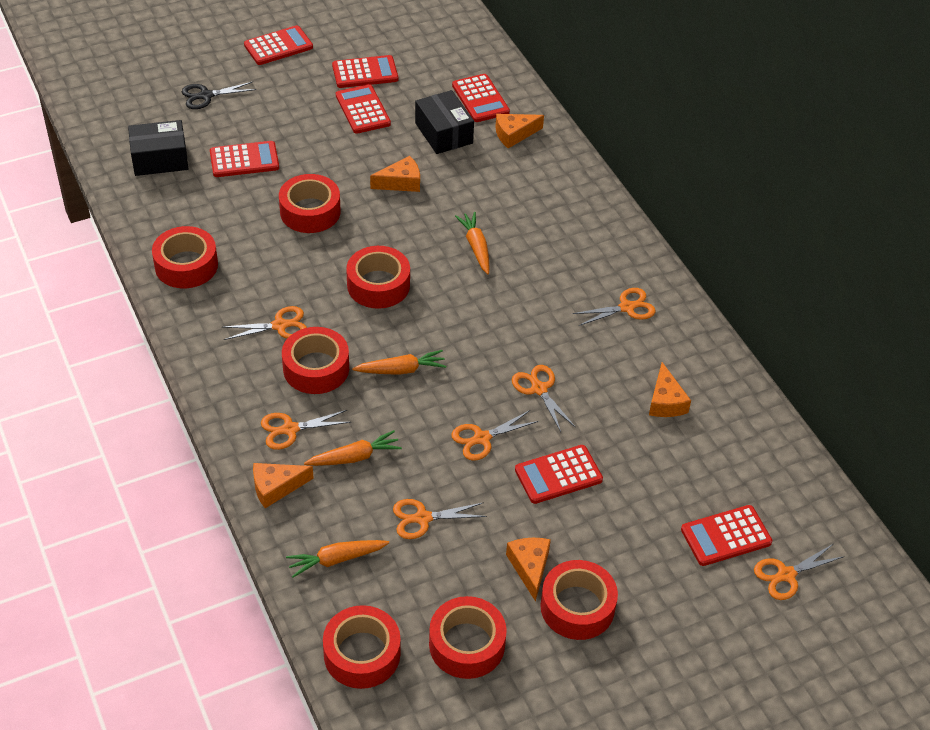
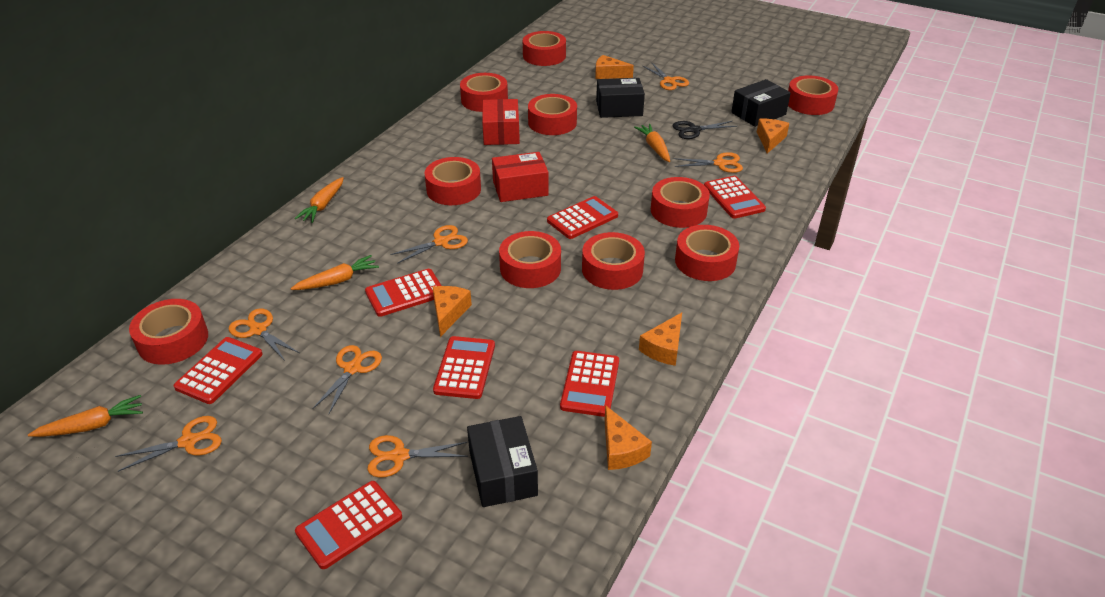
black box: [128,120,188,176] [415,90,474,154] = 2 -> [467,416,538,507] [596,78,645,118] [731,79,791,127] = 3
red box: none = 0 -> [482,99,520,145] [492,152,549,202] = 2
red tape: [152,226,218,288] [279,174,341,233] [282,327,349,394] [323,605,401,689] [346,246,410,309] [429,596,507,679] [540,560,618,640] = 7 -> [129,299,208,365] [425,157,481,205] [460,73,508,112] [499,231,561,288] [523,31,566,66] [528,94,577,135] [582,232,645,290] [651,177,710,228] [675,225,739,281] [788,75,838,115] = 10

